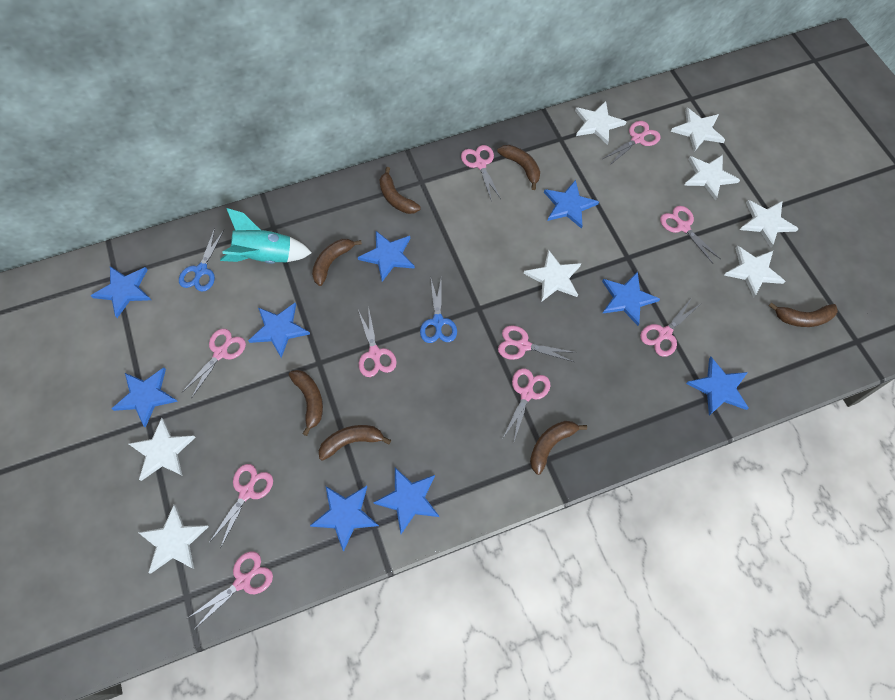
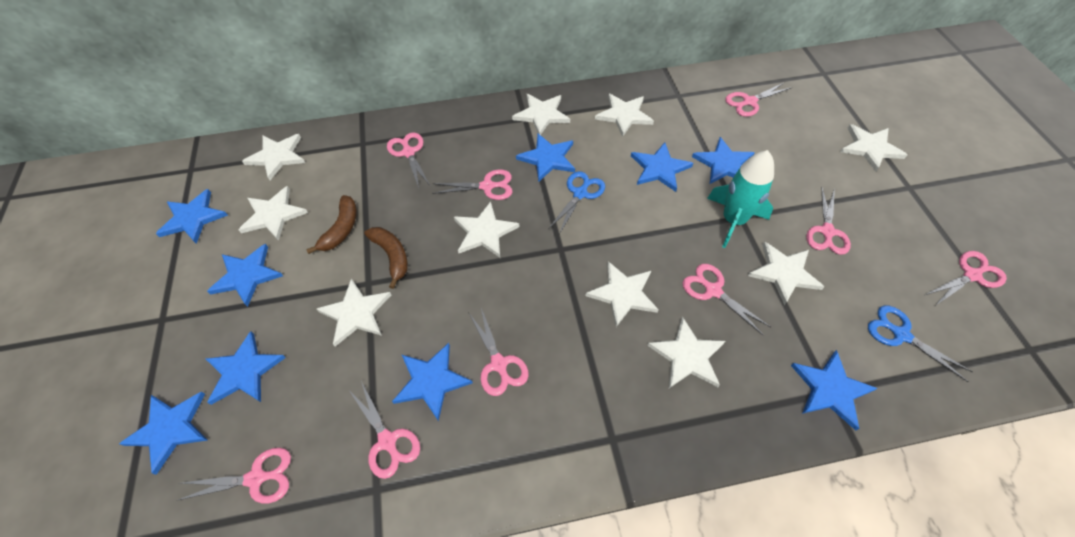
brown banana: [289,370,323,436] [312,239,362,286] [319,425,391,461] [379,167,421,214] [497,145,540,190] [530,421,587,475] [769,302,838,327] = 7 -> [306,195,357,254] [364,227,408,289] = 2
pink scissors: [182,329,246,399] [188,551,273,629] [209,464,273,548] [358,310,397,377] [461,145,501,202] [498,325,577,362] [503,368,550,441] [603,121,660,166] [640,299,700,357] [660,206,721,263] = 10 -> [176,448,291,503] [348,381,420,479] [387,133,430,188] [432,170,512,200] [468,308,529,396] [683,264,771,335] [725,82,792,117] [806,187,851,255] [925,251,1007,306] = 9
white star: [129,418,196,481] [138,505,209,574] [524,249,581,302] [575,101,626,145] [671,108,725,152] [684,155,740,201] [724,245,785,298] [740,200,799,248] = 8 -> [239,186,308,241] [242,134,305,180] [317,279,391,347] [454,201,520,258] [512,94,570,135] [585,261,659,327] [595,94,654,137] [647,317,725,388] [748,242,824,305] [841,124,907,172] = 10

